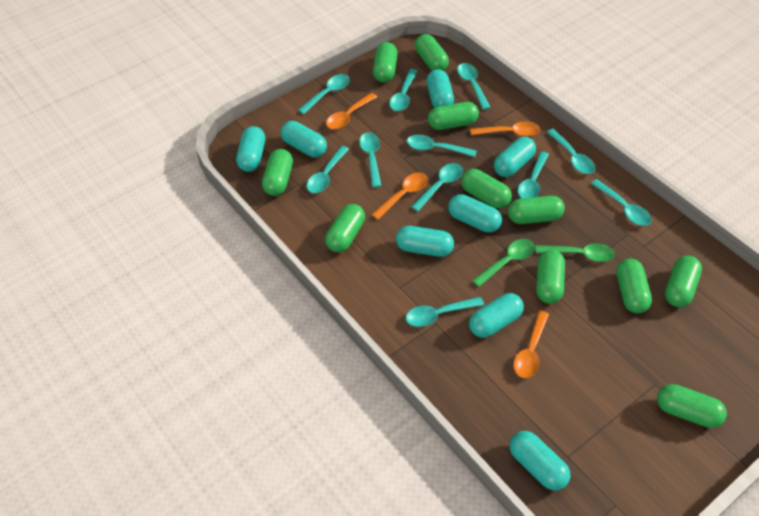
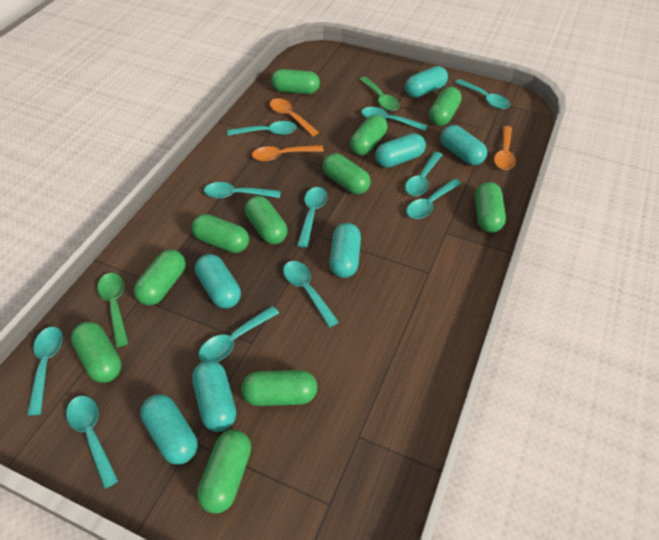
orange spoon: [326,93,377,129] [371,173,428,220] [470,121,540,136] [513,311,549,378] = 4 -> [252,145,324,161] [270,98,319,136] [494,126,516,170] = 3
turquoise capsule: [236,126,265,172] [281,121,327,157] [396,226,454,257] [427,69,454,108] [448,194,502,233] [469,293,524,338] [494,137,536,177] [510,431,570,491] = 8 -> [140,394,198,465] [192,360,236,432] [195,254,241,309] [329,223,361,278] [375,133,426,168] [405,66,448,98] [441,125,487,165] = 7

